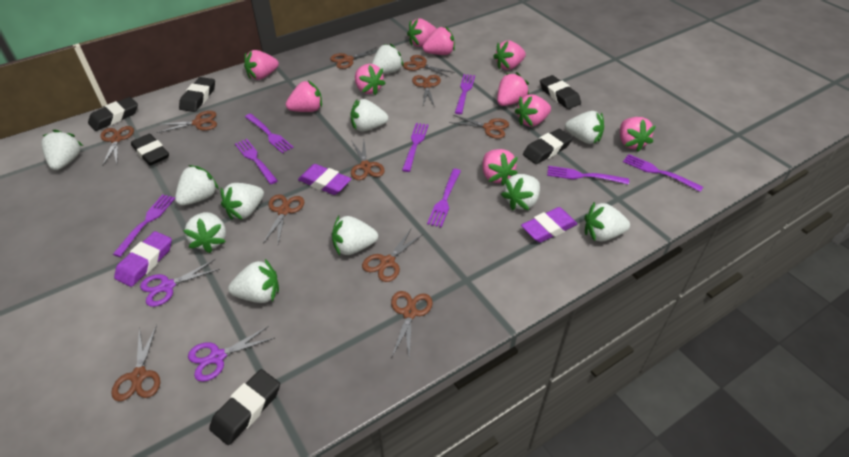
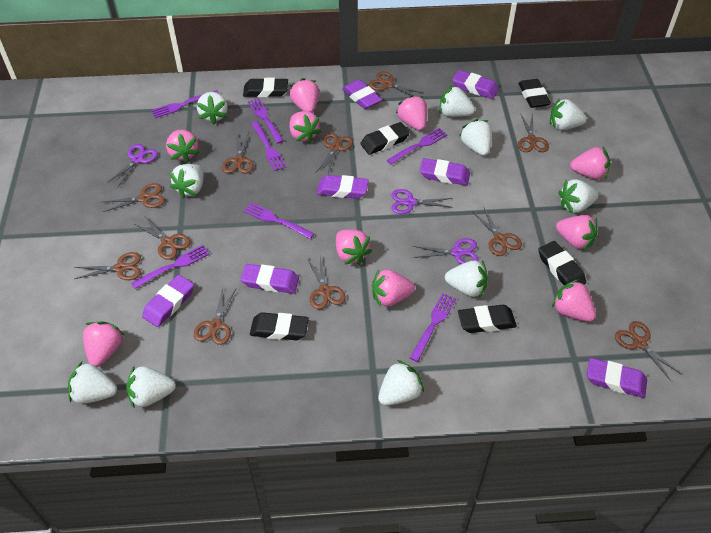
purple eraser: [114,231,172,287] [298,164,351,195] [521,207,577,243] = 3 -> [142,275,194,327] [241,264,299,294] [317,175,369,199] [342,79,382,109] [420,158,470,186] [452,70,499,99] [587,358,647,398] = 7
purple fork: [113,194,175,257] [235,139,278,184] [245,114,294,153] [402,123,429,172] [427,169,461,228] [455,74,475,114] [547,166,629,185] [623,154,703,192] = 8 -> [131,245,210,289] [151,90,219,118] [243,202,315,239] [248,98,284,144] [251,121,287,171] [387,128,448,165] [410,293,456,362] = 7
purple scissors: [140,259,220,307] [188,326,275,382] = 2 -> [107,144,158,187] [391,189,453,214] [413,238,479,264] = 3
white strawberry: [41,130,83,170] [175,165,219,206] [183,212,226,253] [221,183,264,220] [228,259,279,303] [332,216,378,255] [351,99,388,132] [372,44,404,74] [501,174,540,210] [565,111,604,144] [585,202,630,242] = 11 -> [68,362,117,404] [126,366,176,408] [169,164,204,198] [197,92,228,124] [378,360,424,405] [439,85,475,117] [445,260,488,298] [459,119,492,156] [550,98,587,130] [559,179,598,214] = 10

